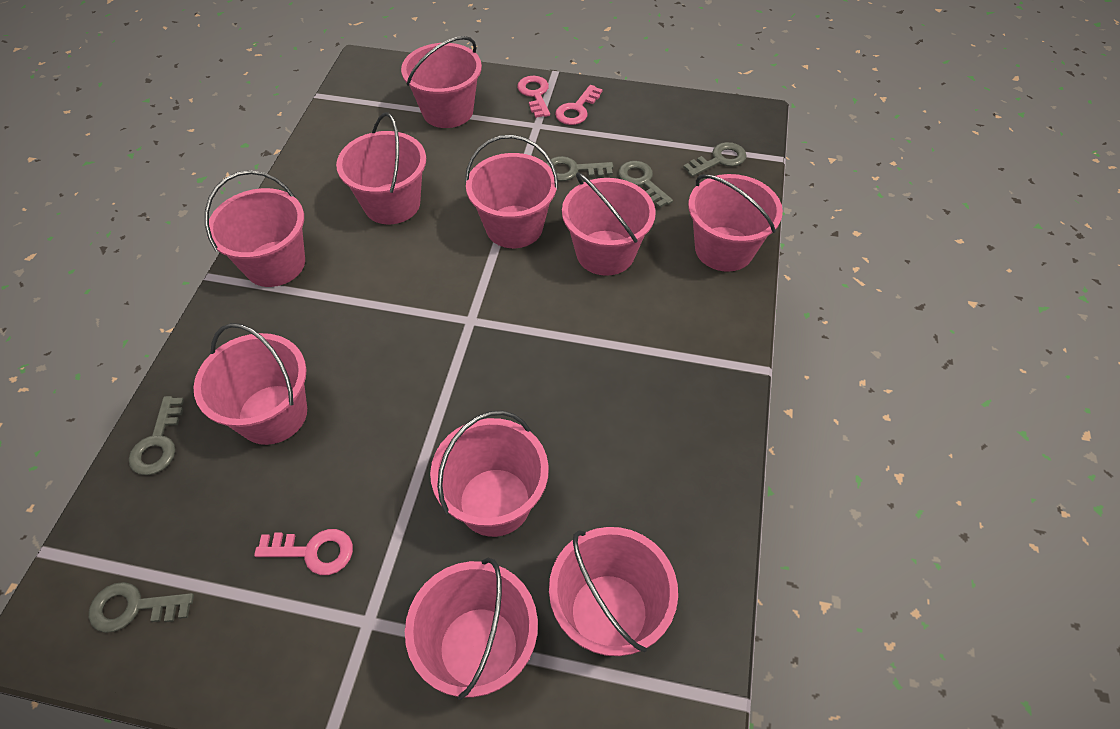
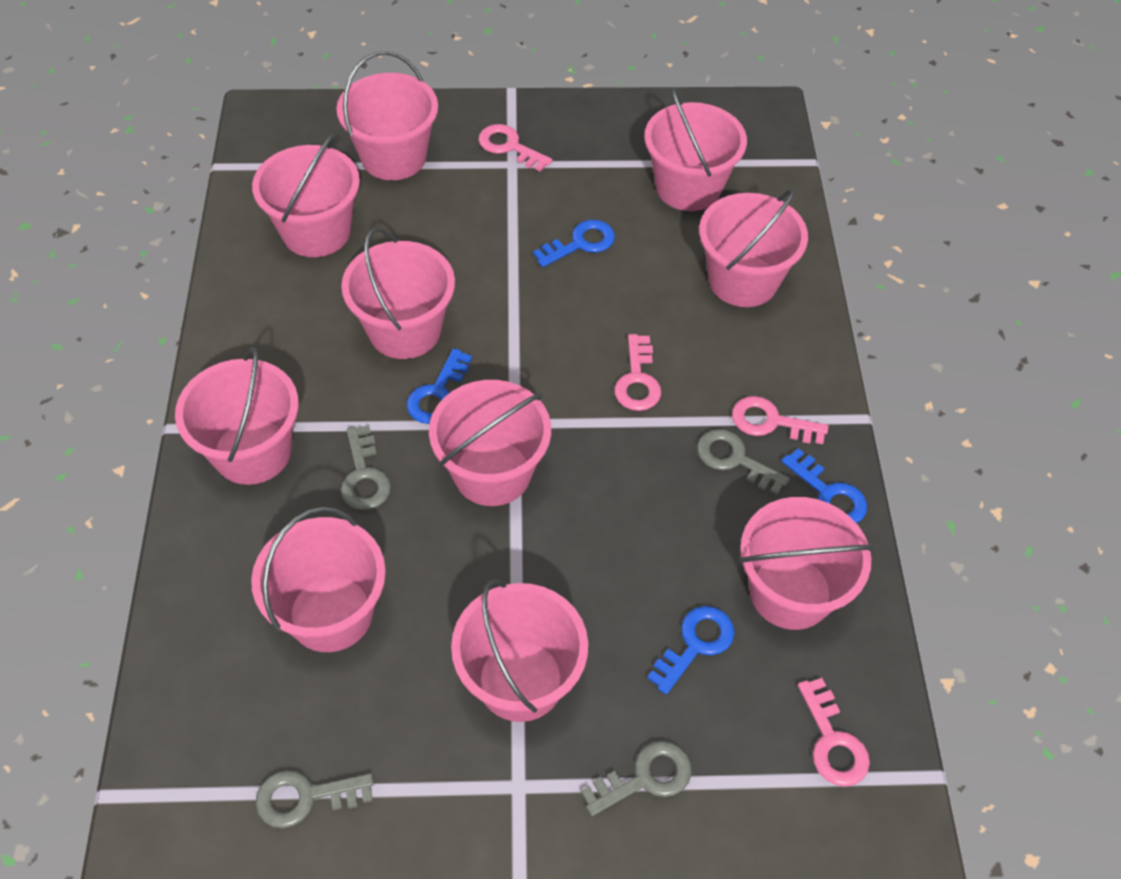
blue key: none = 0 -> [407,348,472,424] [533,220,615,267] [647,606,735,694] [781,448,867,523] = 4
grey key: [89,582,194,633] [129,396,184,475] [546,156,613,181] [618,161,673,208] [683,142,747,177] = 5 -> [256,770,374,828] [341,425,391,510] [581,741,692,816] [697,429,790,495] = 4
pink key: [254,529,353,575] [517,76,550,118] [555,85,602,125] = 3 -> [478,124,552,172] [614,334,661,411] [732,396,829,444] [798,678,870,787] = 4

